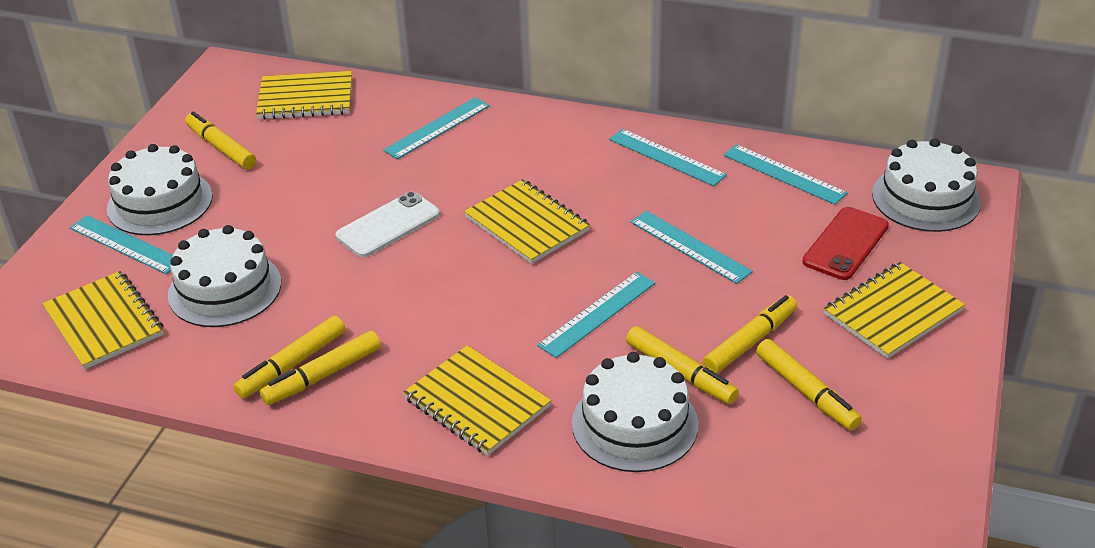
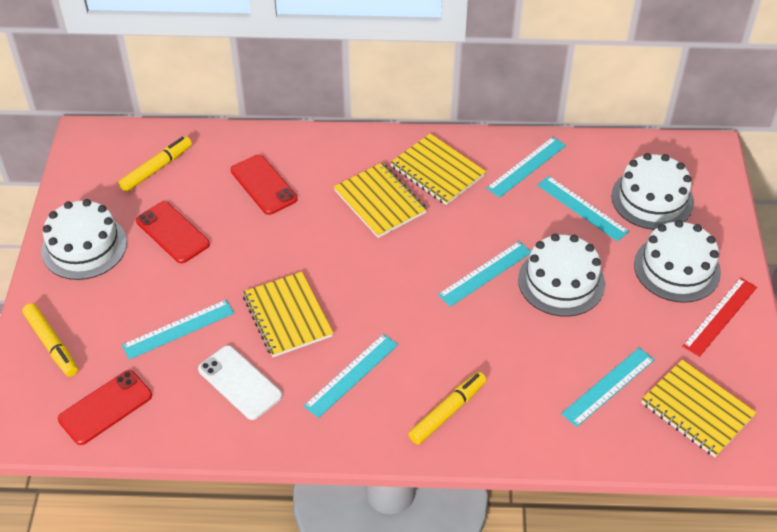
red phone: [802,207,889,280] = 1 -> [58,370,152,445] [136,201,210,263] [231,154,298,215] = 3
red ruler: none = 0 -> [683,277,757,357] = 1
yellow marker: [185,111,256,169] [234,316,345,398] [260,331,381,405] [626,326,739,404] [702,295,797,373] [756,339,862,431] = 6 -> [22,303,78,377] [119,136,192,192] [408,372,487,445] = 3
yellow notebook: [42,271,164,370] [256,71,352,119] [403,345,551,456] [464,179,590,264] [824,262,965,359] = 5 -> [243,272,333,357] [334,163,427,238] [390,133,486,205] [641,360,757,457] = 4

